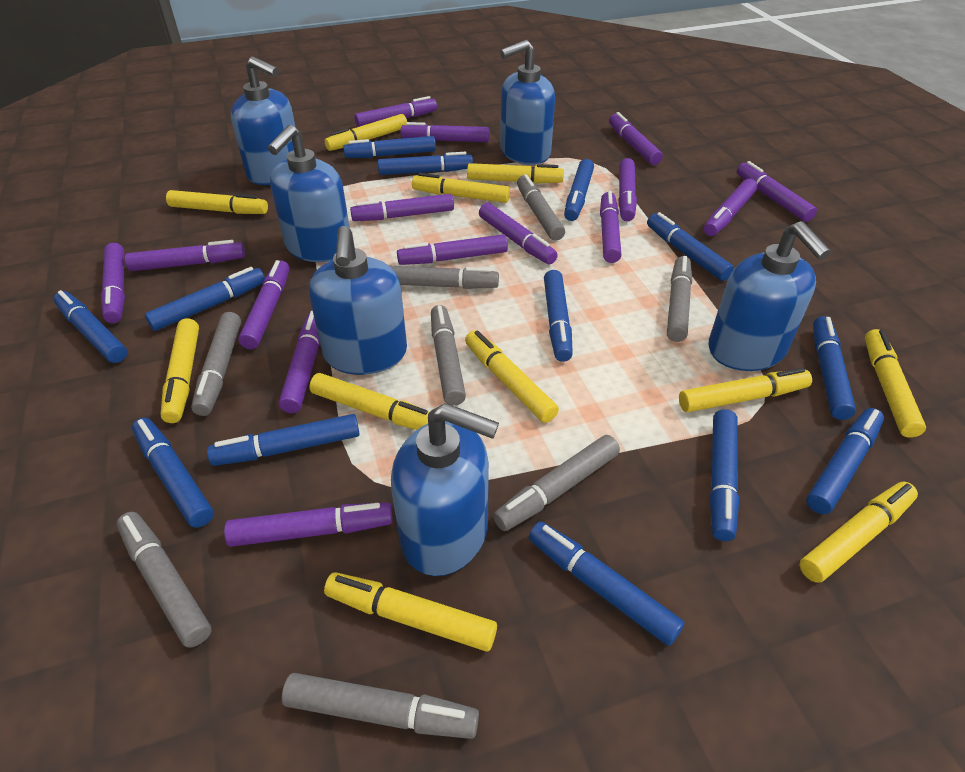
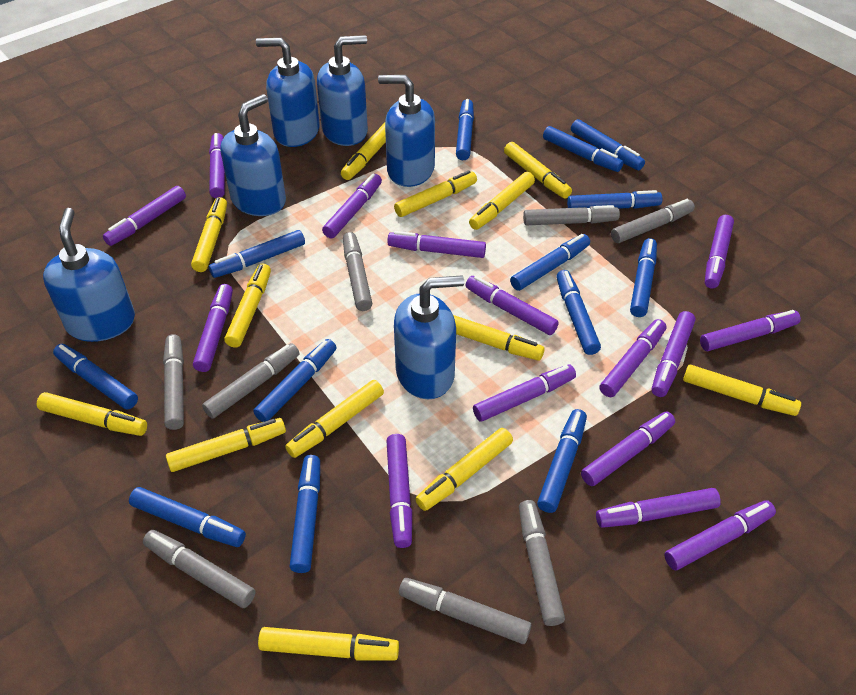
yellow marker: [160,318,199,423] [166,190,268,214] [309,373,429,430] [324,572,497,652] [325,114,407,151] [412,173,510,203] [465,330,559,423] [467,163,564,184] [679,368,812,412] [799,482,918,583] [865,329,926,438] = 11 -> [37,392,147,436] [166,418,286,472] [191,197,227,272] [224,264,271,348] [258,627,399,661] [285,380,384,458] [341,123,386,180] [394,170,477,217] [415,428,513,511] [453,315,545,361] [469,172,535,230] [504,142,572,199] [683,364,801,416] = 13

